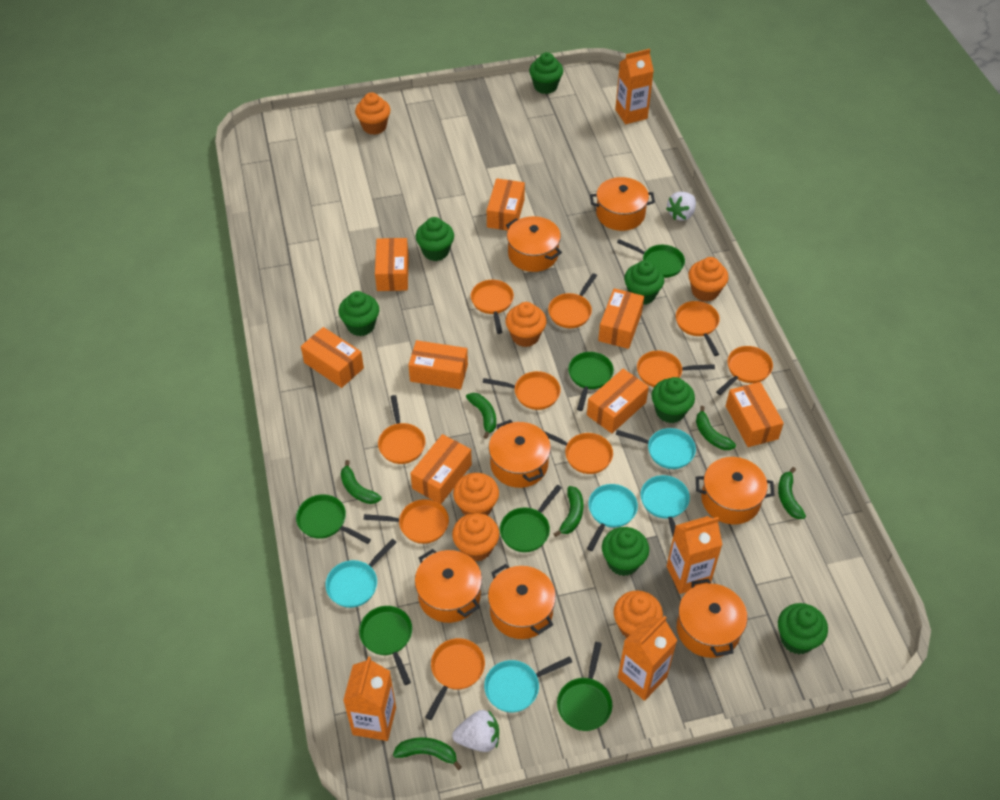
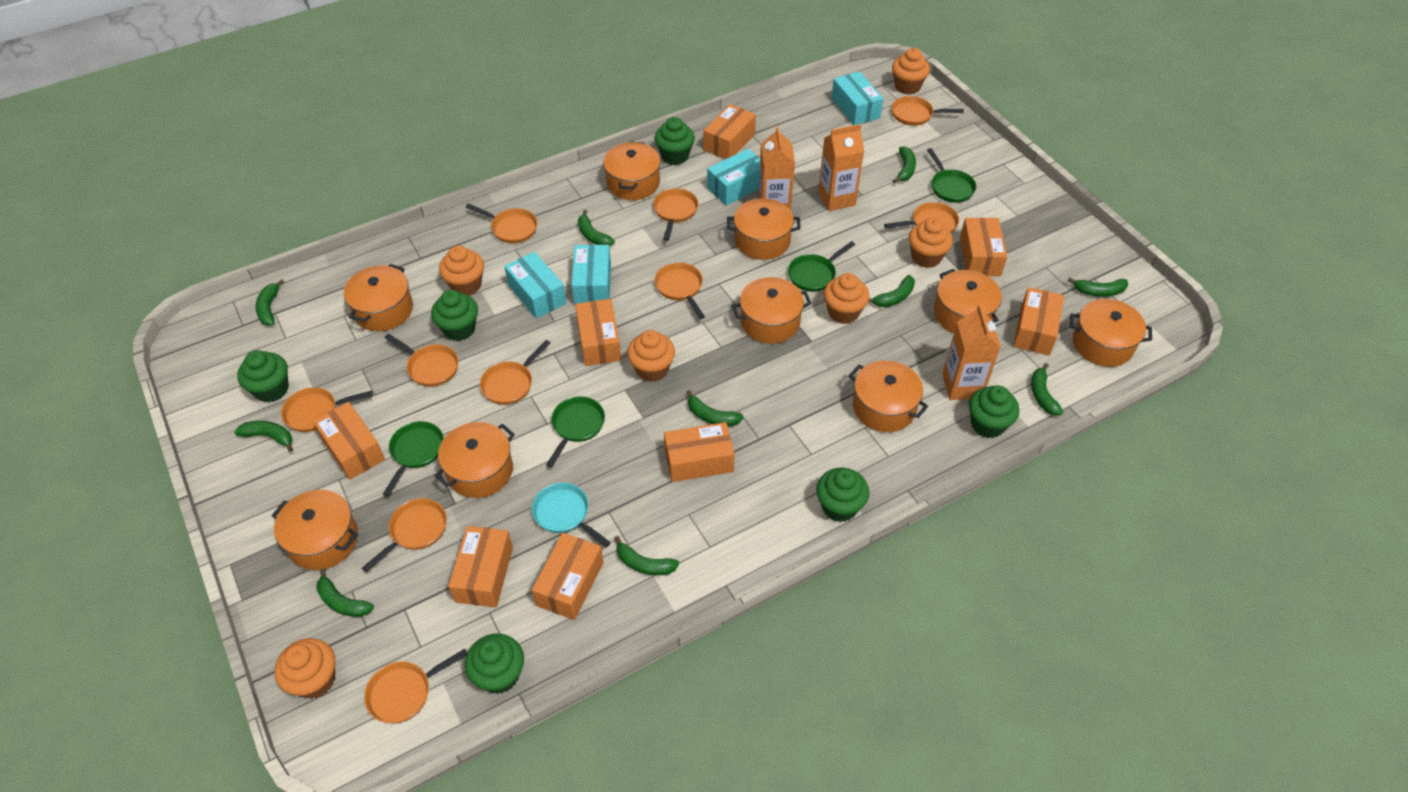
green banana: [341,460,381,504] [393,737,462,770] [466,393,496,439] [554,486,584,537] [696,406,736,450] [778,467,806,519] = 6 -> [234,421,293,452] [256,279,284,326] [316,569,374,617] [578,210,615,246] [614,536,679,575] [687,390,744,426] [868,275,915,307] [893,146,916,183] [1031,363,1063,416] [1068,278,1128,297] = 10
green cupcake: [338,291,379,336] [416,217,454,261] [529,52,563,94] [602,527,649,576] [624,260,664,305] [651,377,695,423] [778,603,828,654] = 7 -> [237,350,289,402] [431,290,478,341] [465,633,524,694] [655,117,695,165] [816,468,869,522] [969,385,1019,438] = 6
green pan: [296,494,371,544] [359,606,412,685] [500,485,562,552] [557,642,612,731] [568,352,614,411] [617,239,685,278] = 6 -> [383,421,444,496] [546,396,605,467] [788,241,855,292] [927,148,976,203] = 4
orange carton: [343,657,396,741] [615,49,654,124] [618,616,677,701] [667,516,722,594] = 4 -> [758,126,795,210] [818,124,864,211] [942,304,1001,400] = 3
orange pot: [415,549,482,623] [488,564,556,639] [489,419,551,488] [506,216,562,272] [590,177,655,231] [677,579,748,658] [696,457,774,525] = 7 -> [271,490,358,570] [344,264,413,331] [434,422,515,498] [603,141,661,200] [727,198,801,260] [732,277,811,344] [849,361,928,432] [934,269,1002,333] [1070,299,1152,367] = 9
turquoise box: none = 0 -> [504,252,566,319] [571,245,611,305] [707,149,760,206] [831,71,883,125] = 4
turquoise pan: [325,539,397,608] [484,656,572,712] [587,484,638,551] [616,428,696,469] [640,475,690,536] = 5 -> [532,483,611,547] = 1
white strawberry: [452,710,499,752] [666,192,696,220] = 2 -> none = 0

